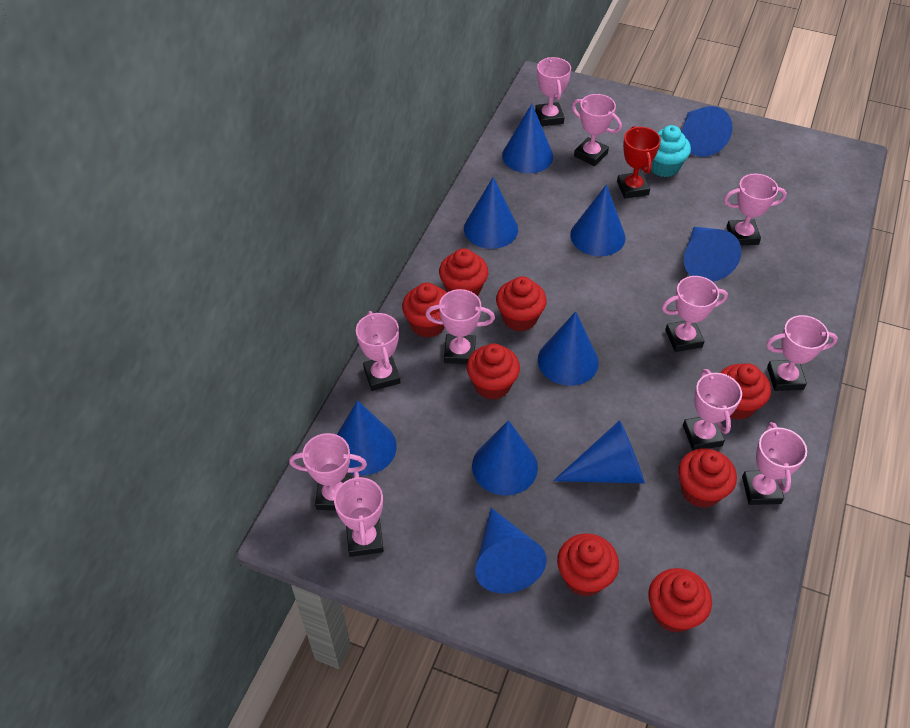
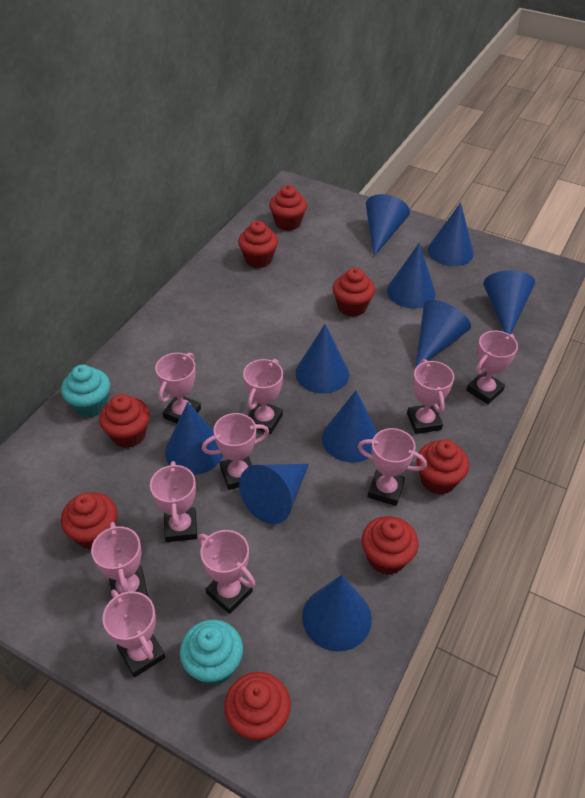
pink trophy: [289,433,367,510] [334,471,384,557] [356,311,401,391] [425,289,495,364] [535,57,571,126] [572,94,622,166] [662,276,728,352] [683,369,742,450] [724,174,787,245] [742,422,807,505] [766,315,838,391] = 11 -> [91,522,148,599] [102,590,166,677] [150,461,197,542] [155,352,201,423] [198,530,255,614] [202,413,269,490] [243,359,283,434] [358,428,427,506] [407,359,454,434] [466,331,518,404] = 10
red trophy: [617,126,661,199] = 1 -> none = 0
turquoise cupcake: [651,125,691,177] = 1 -> [61,365,110,417] [180,620,243,685] = 2

